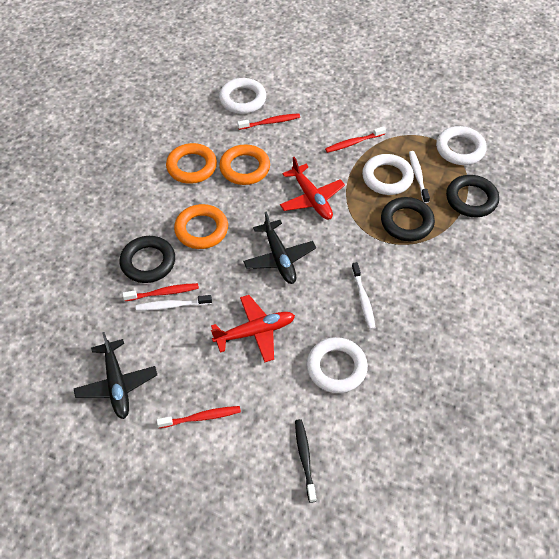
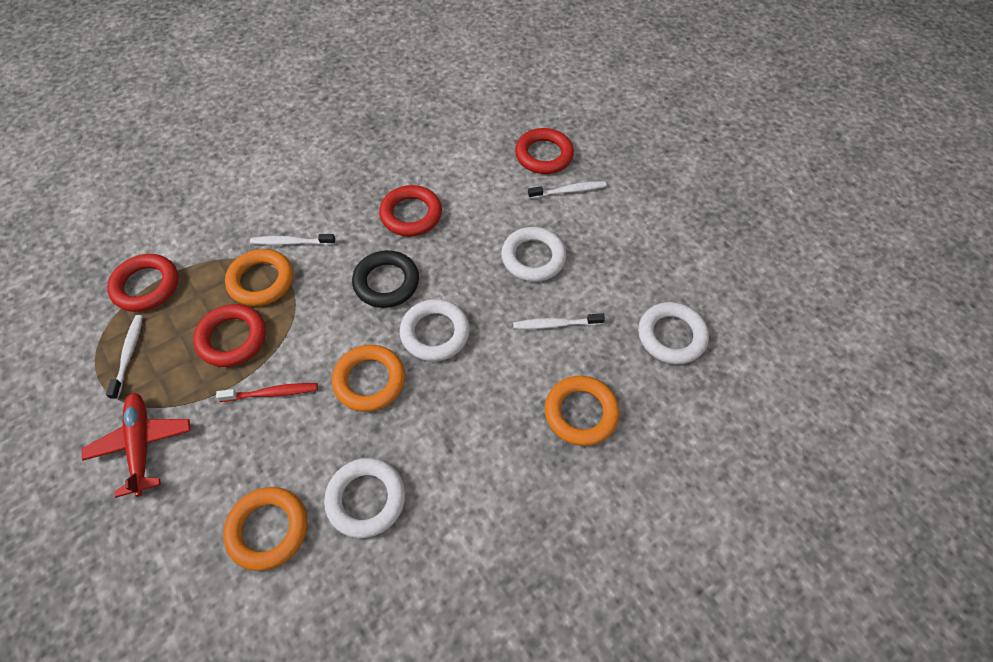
black plane: [74,332,157,419] [243,212,316,284] = 2 -> none = 0
black ring: [120,236,175,283] [381,197,435,241] [446,175,499,217] = 3 -> [352,250,419,308] = 1
black toothbrush: [295,419,316,503] = 1 -> none = 0
orange ring: [166,143,217,184] [174,204,228,249] [219,144,270,185] = 3 -> [223,487,308,571] [225,249,293,306] [332,345,405,412] [545,376,620,446] = 4
red plane: [211,295,295,363] [280,157,345,220] = 2 -> [82,393,191,498] = 1
red ring: none = 0 -> [107,254,178,312] [193,304,266,367] [379,185,442,237] [515,128,574,174] = 4
red toothbrush: [122,283,199,301] [157,406,241,428] [237,113,300,130] [325,126,386,153] = 4 -> [216,383,318,402] = 1
white toothbrush: [136,295,212,311] [352,262,375,330] [409,151,430,203] = 3 -> [106,315,143,400] [250,234,335,245] [513,314,605,329] [528,181,606,199] = 4

